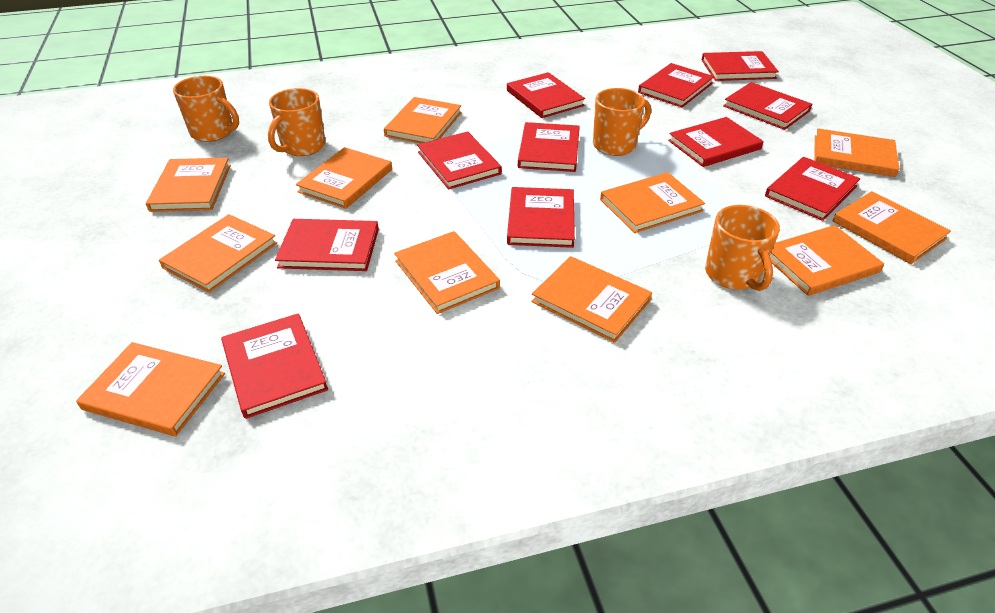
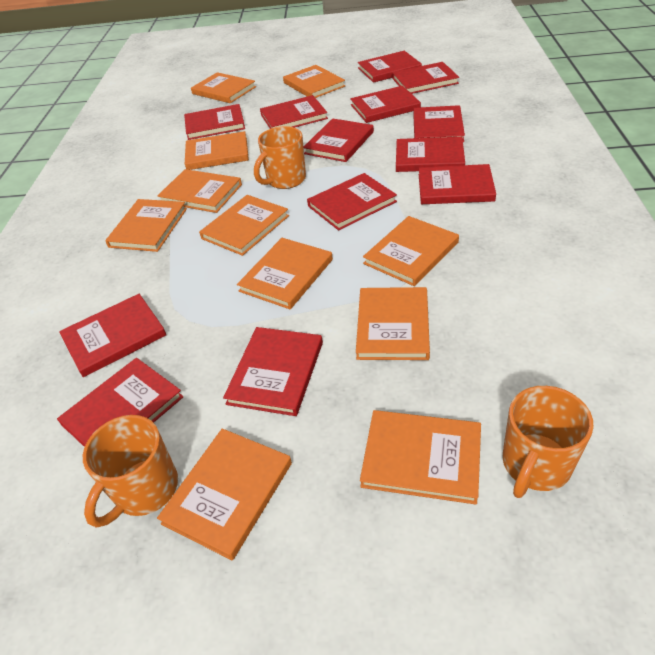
orange mug: [173,76,239,142] [268,88,325,156] [593,88,651,156] [705,205,780,291] = 4 -> [83,415,178,528] [254,126,306,189] [502,386,593,498] = 3
red book: [221,313,328,419] [275,219,379,271] [417,131,502,189] [507,72,585,118] [507,187,575,248] [518,122,580,172] [638,63,714,107] [668,117,764,167] [702,51,779,81] [723,82,812,130] [765,157,860,221] = 11 -> [57,358,184,447] [59,294,166,377] [184,104,245,140] [223,327,323,416] [260,95,328,129] [304,118,374,162] [307,173,397,230] [350,86,421,123] [358,51,422,83] [392,62,459,94] [396,137,465,172] [413,105,465,142] [419,164,496,204] = 13

